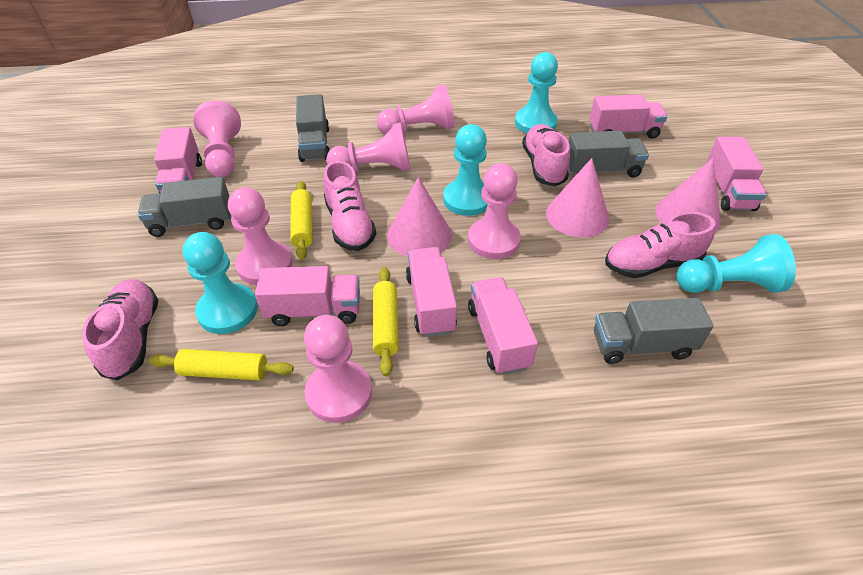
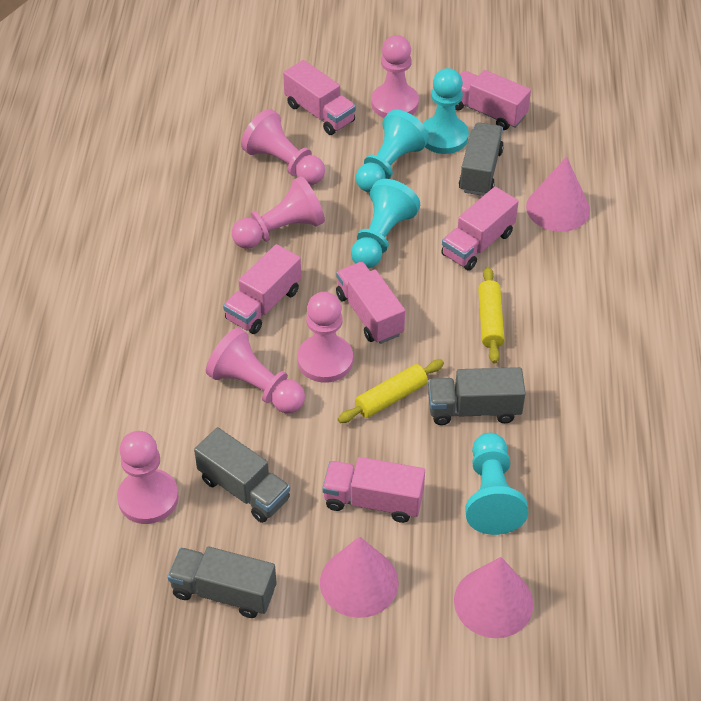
pink shoe: [82,279,158,380] [323,161,376,251] [522,124,570,187] [605,212,716,278] = 4 -> none = 0
yellow rolling pin: [149,349,294,381] [290,181,313,260] [373,267,399,376] = 3 -> [338,360,444,423] [478,267,505,363] = 2

